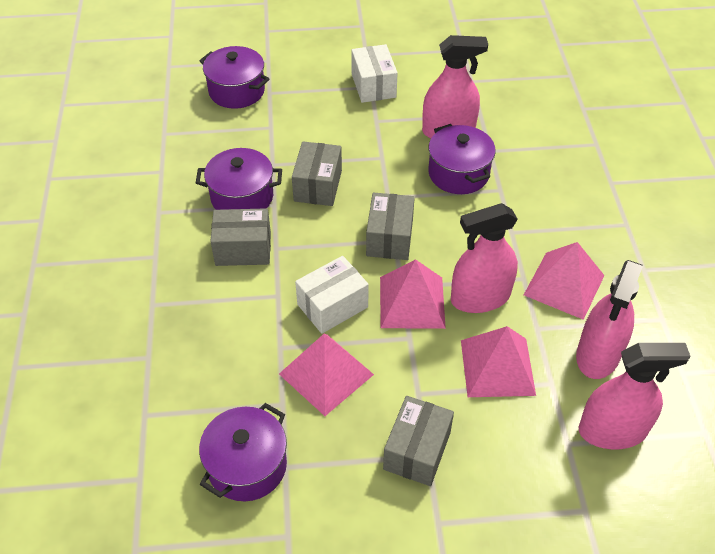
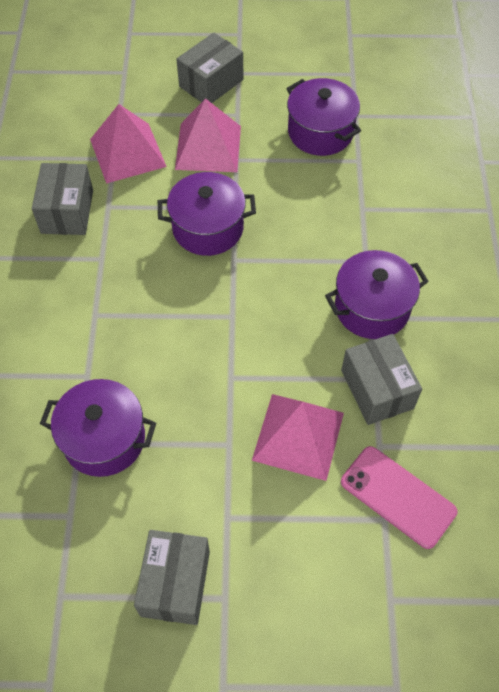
pink phone: none = 0 -> [341,446,457,549] = 1
pink pyramid: [279,333,374,416] [380,259,446,329] [461,326,536,397] [524,242,605,320] = 4 -> [90,104,167,184] [175,98,241,172] [252,394,344,481] = 3
pink spray bottle: [422,35,488,138] [451,203,518,313] [576,260,643,379] [579,343,690,449] = 4 -> none = 0
white box: [295,256,369,334] [351,44,398,103] = 2 -> none = 0

